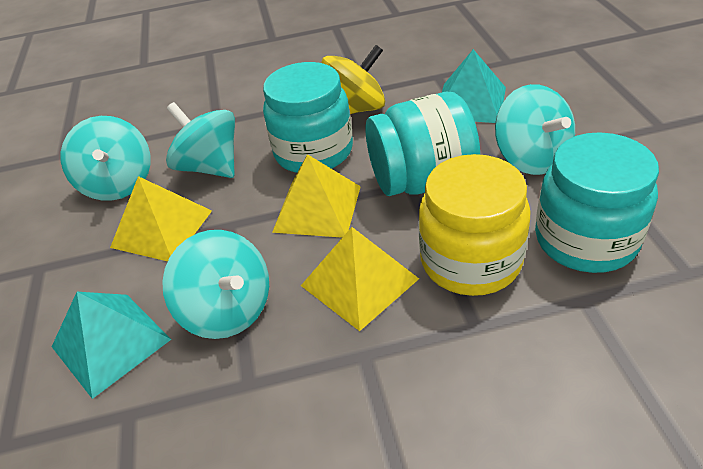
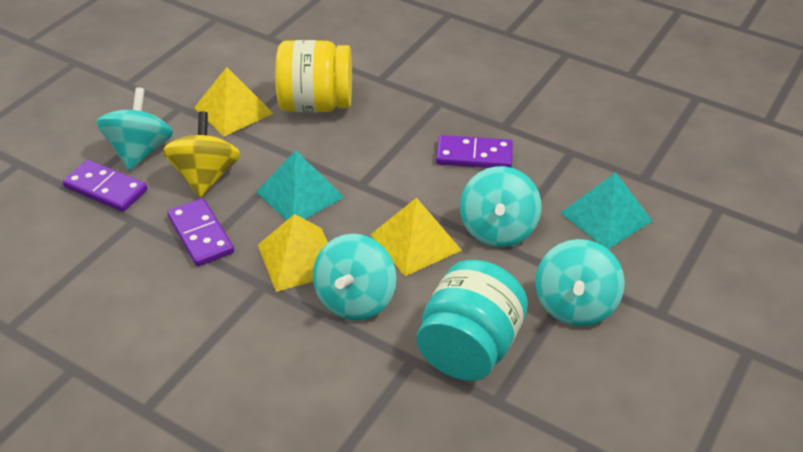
purple domino: none = 0 -> [63,160,147,212] [167,198,234,266] [436,135,513,168] = 3
turquoise jar: [263,62,353,173] [366,92,480,196] [535,132,659,273] = 3 -> [417,260,528,381] = 1

